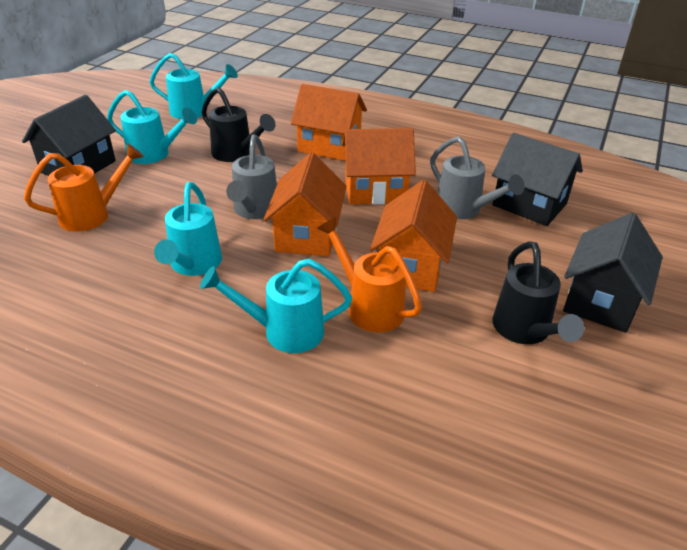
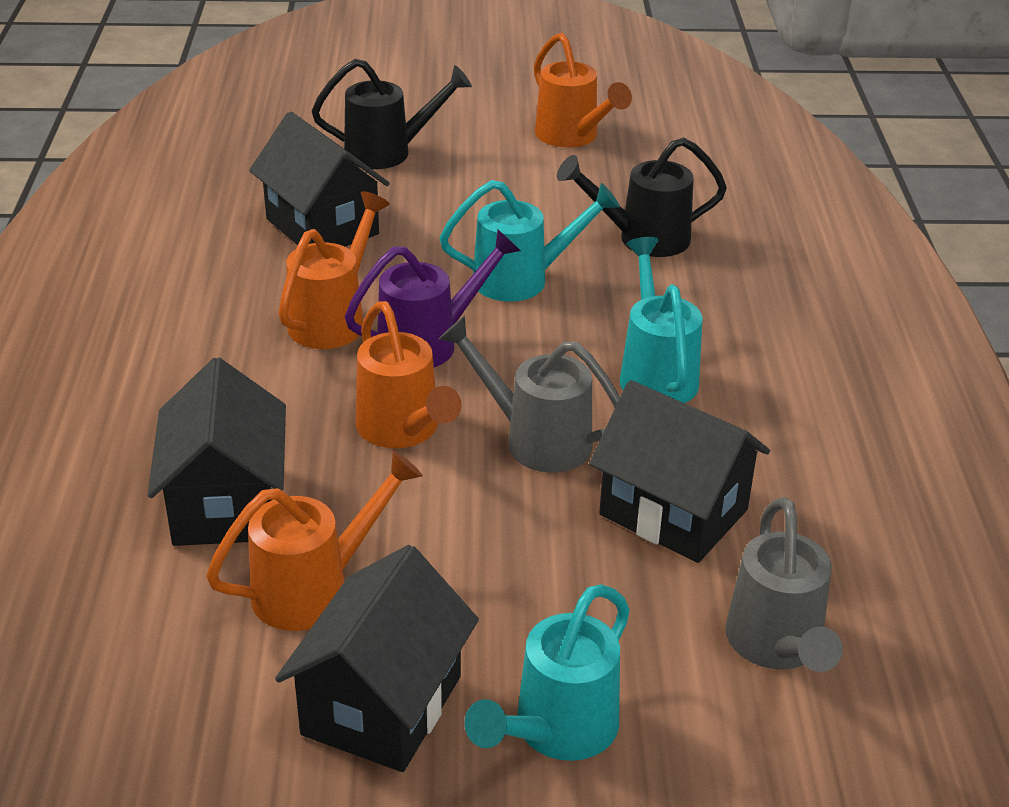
black house: [22,95,116,176] [492,133,583,226] [563,213,663,333] = 3 -> [148,357,286,546] [249,112,390,247] [275,545,479,772] [589,380,770,563] = 4
orange house: [264,153,346,257] [291,84,367,161] [342,128,416,204] [370,180,457,292] = 4 -> none = 0
orange watering can: [24,143,144,232] [317,217,422,332] = 2 -> [206,450,423,631] [279,191,390,349] [356,301,462,448] [534,33,632,147] = 4
purple watering can: none = 0 -> [345,229,521,367] = 1
turquoise watering can: [107,90,197,164] [149,53,238,119] [154,182,222,276] [200,258,352,353] = 4 -> [439,180,620,302] [464,584,630,761] [620,237,703,403] = 3

